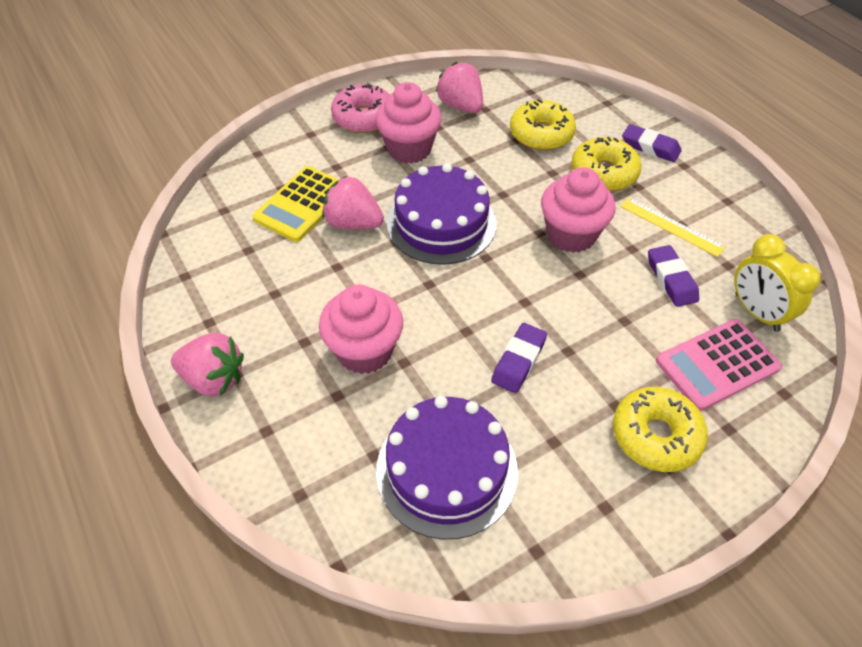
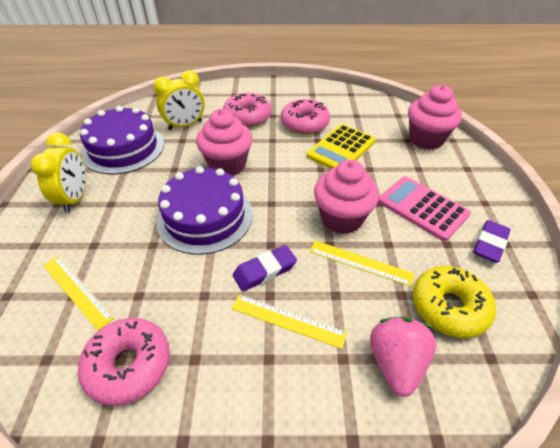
pink donut: [331,84,390,133] = 1 -> [78,318,170,406] [223,93,271,127] [281,99,330,134] = 3
pink strawberry: [171,333,244,397] [322,176,384,229] [436,62,483,113] = 3 -> [370,317,436,397] = 1
purple eraser: [491,323,547,393] [622,124,682,162] [648,245,699,307] = 3 -> [233,245,297,292] [473,220,511,263] = 2
yellow clock: [734,234,821,332] = 1 -> [31,132,86,213] [153,70,205,130] = 2
yellow donut: [510,99,576,150] [571,137,642,191] [613,387,708,472] = 3 -> [413,266,496,338] = 1
yellow ruler: [620,197,726,257] = 1 -> [43,256,114,331] [232,295,347,349] [309,240,414,287] = 3

